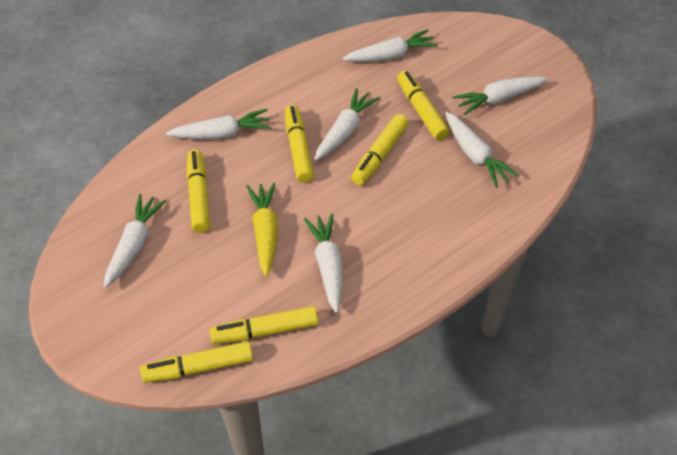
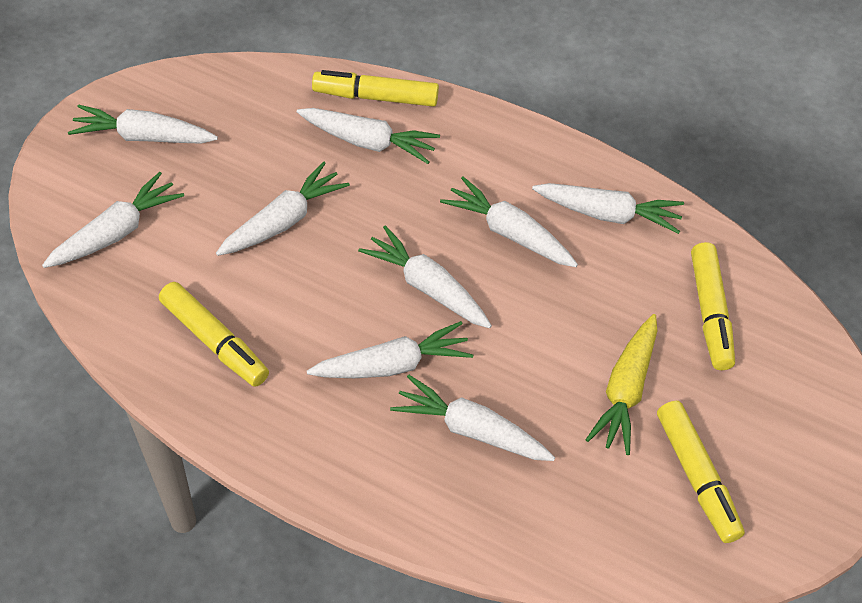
white carrot: [104,194,166,288] [166,109,271,139] [304,214,343,313] [315,88,380,160] [342,29,438,62] [445,112,519,188] [453,76,548,115] = 7 -> [42,172,184,268] [68,104,218,144] [216,161,350,256] [297,108,440,164] [307,321,473,378] [358,225,492,328] [390,375,555,461] [440,176,578,267] [532,183,684,234] = 9
yellow marker: [140,341,253,383] [187,149,210,233] [210,306,318,344] [285,105,314,183] [351,114,409,186] [397,71,449,140] = 6 -> [159,282,269,387] [312,70,439,107] [657,401,745,543] [691,242,735,370] = 4

